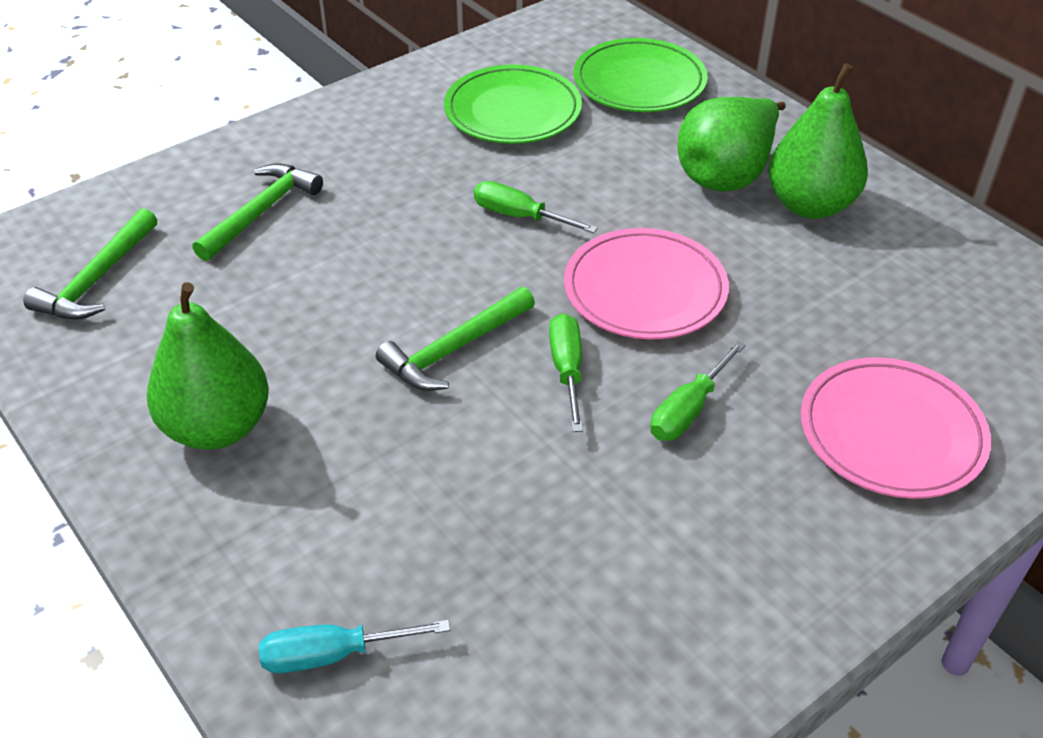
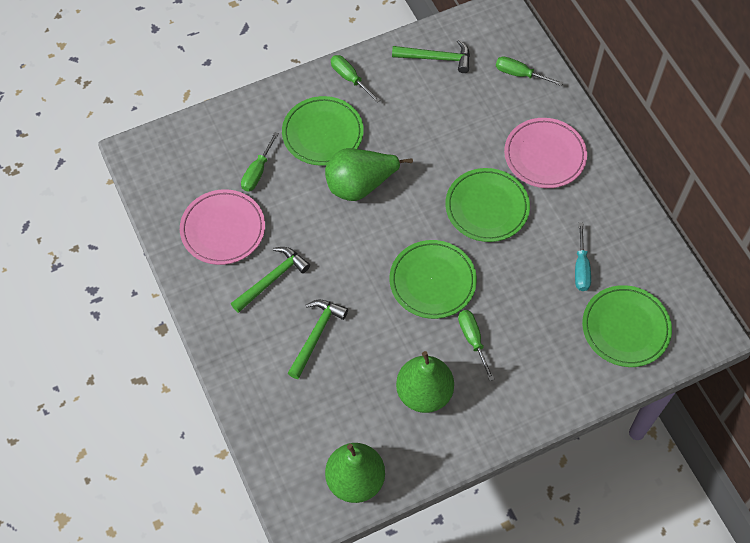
green plate: [444,65,582,144] [573,38,708,112] = 2 -> [282,96,364,166] [390,240,477,319] [445,168,530,242] [582,285,672,367] = 4
green screwdriver: [474,181,598,233] [549,313,583,432] [650,341,746,441] = 3 -> [241,132,279,191] [331,55,380,103] [458,310,494,381] [496,56,563,86] = 4

